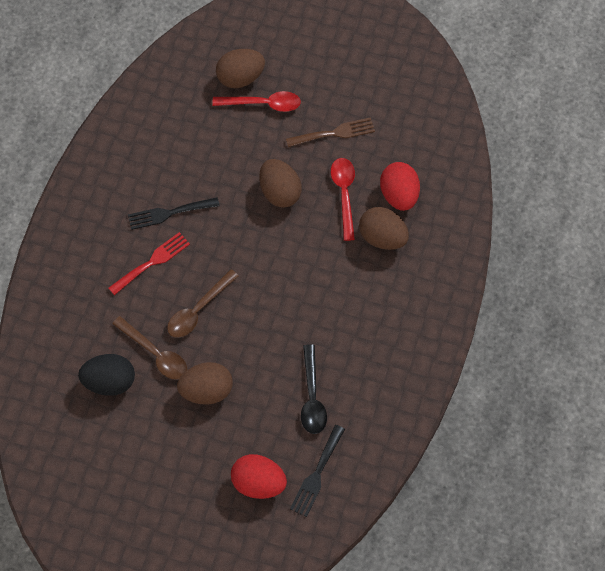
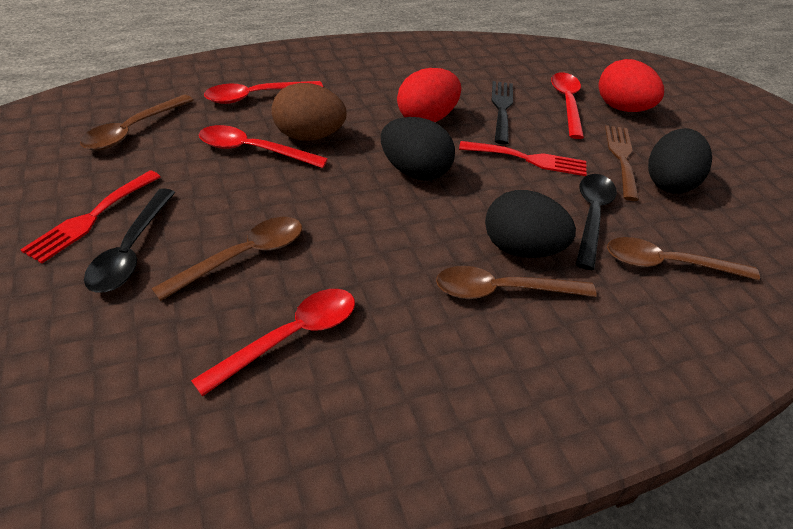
black egg: [78,354,135,396] = 1 -> [381,117,455,181] [485,190,576,258] [648,128,712,194] = 3
black fork: [128,197,220,230] [290,425,345,517] = 2 -> [492,81,513,145] = 1
black spoon: [301,344,327,434] = 1 -> [84,188,176,293] [576,174,617,270] = 2
brown egg: [177,362,233,405] [216,49,265,88] [259,159,302,208] [359,207,409,250] = 4 -> [271,83,346,141] = 1
brown spoon: [112,316,187,380] [167,269,239,338] = 2 -> [80,94,193,150] [151,217,302,301] [436,266,597,299] [607,237,760,280] = 4
red fork: [108,232,190,295] = 1 -> [20,170,161,264] [459,141,587,176] = 2
red spoon: [212,91,301,112] [331,158,355,241] = 2 -> [191,289,355,396] [199,125,328,168] [204,81,323,104] [551,73,584,139] = 4

